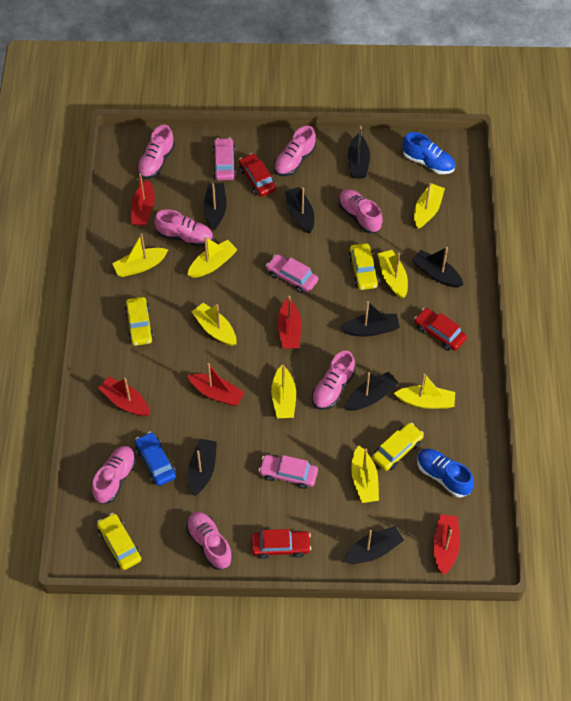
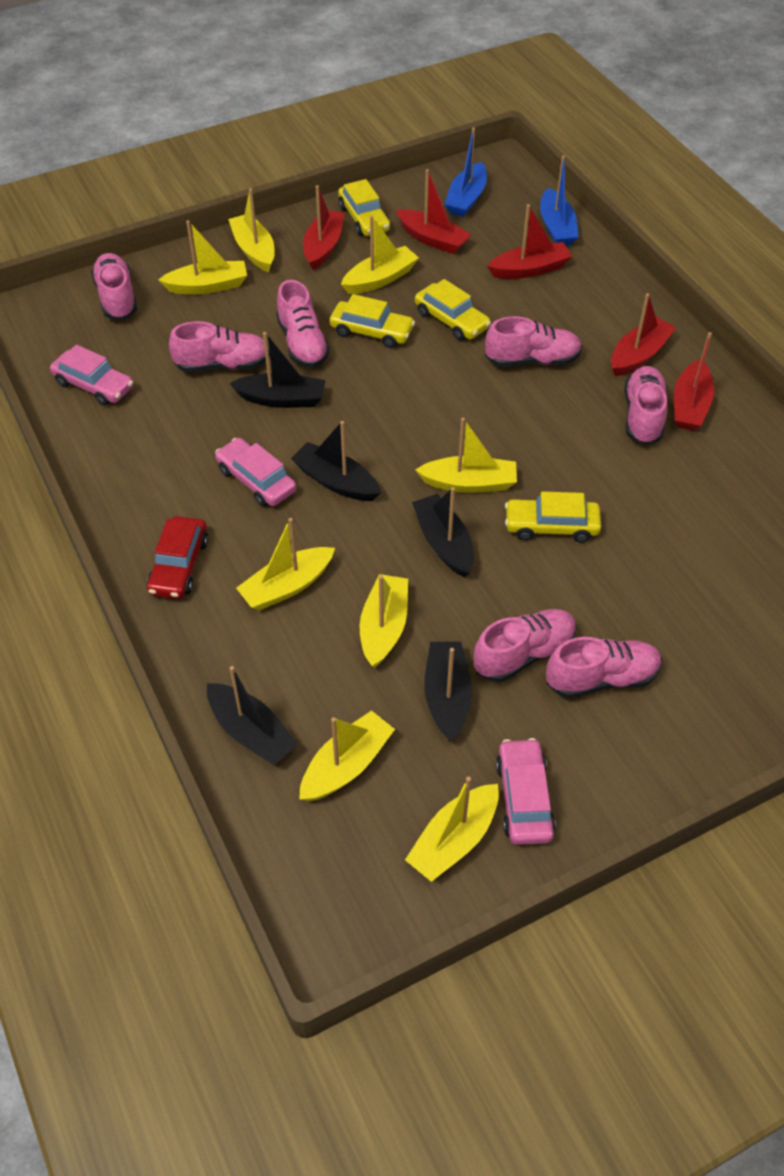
black boat: [188,439,217,496] [204,183,227,230] [285,187,314,234] [340,301,400,337] [343,526,404,564] [345,372,399,411] [348,126,370,179] [412,247,464,288] = 8 -> [207,666,298,765] [229,332,325,408] [291,421,381,501] [412,487,474,577] [424,641,472,741] = 5
blue boat: none = 0 -> [444,127,487,217] [540,155,579,246] = 2
blue car: [135,432,176,486] = 1 -> none = 0
blue shoe: [403,132,455,174] [417,448,474,497] = 2 -> none = 0
red car: [239,153,276,197] [251,529,311,559] [414,308,467,351] = 3 -> [147,516,208,599] = 1

